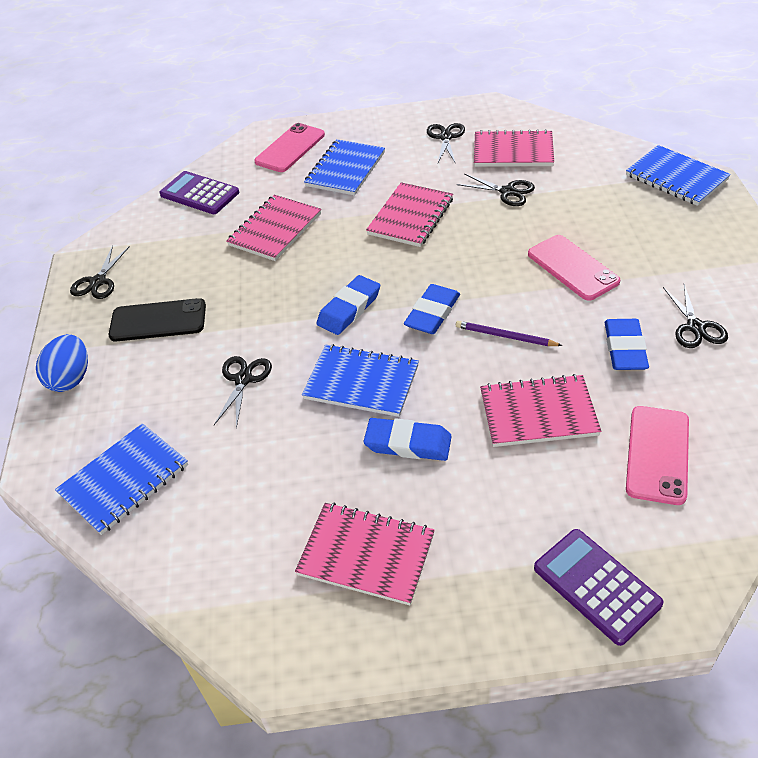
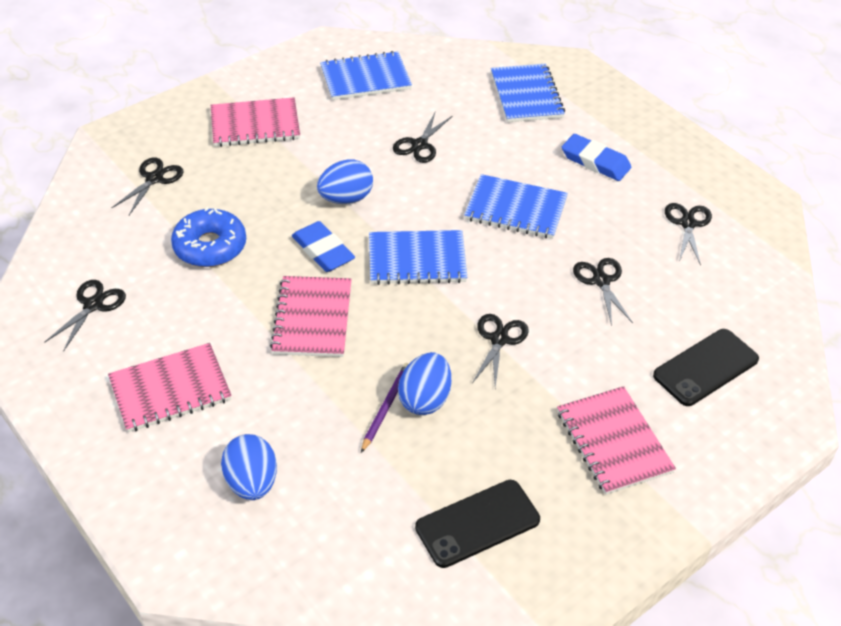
black phone: [109,298,206,342] = 1 -> [415,480,540,568] [653,329,759,406] = 2
black scissors: [70,245,130,299] [214,356,272,429] [427,123,465,164] [457,174,535,206] [663,284,728,348] = 5 -> [44,280,126,352] [112,158,184,215] [393,113,452,163] [472,314,529,387] [573,258,633,326] [665,203,712,265] = 6
blue donut: none = 0 -> [171,207,246,267] = 1
blue egg: [36,334,88,392] = 1 -> [221,434,277,500] [317,159,373,204] [398,352,451,415] = 3
blue eraser: [317,275,380,335] [363,418,452,461] [404,284,460,334] [605,319,649,370] = 4 -> [292,221,355,272] [562,134,631,181] = 2
pink notebook: [226,195,321,261] [295,503,434,605] [366,182,453,247] [474,129,554,167] [480,374,601,447] = 5 -> [108,343,232,432] [211,97,300,147] [270,276,351,357] [557,386,676,495] = 4
pink phone: [254,123,325,172] [528,235,620,301] [626,406,689,505] = 3 -> none = 0
purple calculator: [159,171,239,214] [534,529,664,646] = 2 -> none = 0

